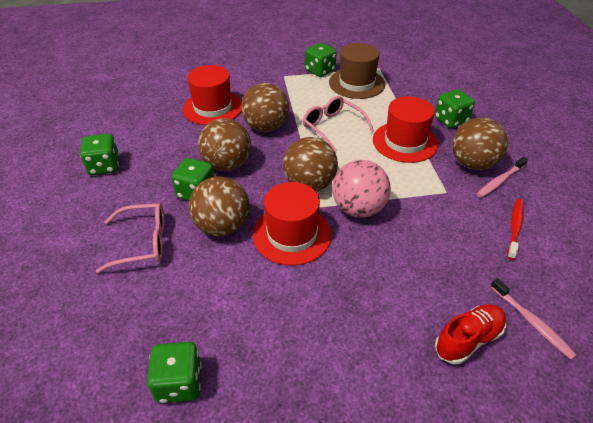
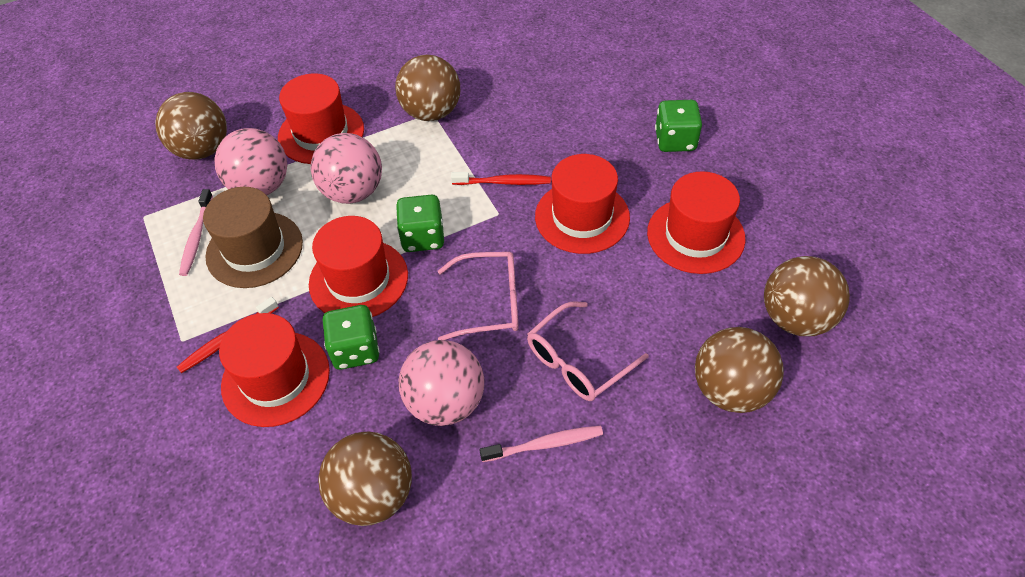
green dice: [80,134,120,175] [147,342,202,403] [172,158,214,201] [305,43,337,77] [435,89,475,128] = 5 -> [323,305,380,370] [396,194,444,252] [655,100,702,152] = 3
pink ball: [332,160,391,218] = 1 -> [215,128,287,195] [311,133,382,204] [399,340,484,426] = 3
red hat: [183,65,242,125] [253,182,332,266] [373,96,439,163] = 3 -> [219,313,330,427] [278,73,364,164] [309,216,408,317] [535,154,630,254] [647,171,746,274] = 5
red shoe: [435,304,506,364] = 1 -> none = 0
red toothbrush: [507,199,524,260] = 1 -> [177,297,279,373] [451,172,551,185] = 2

